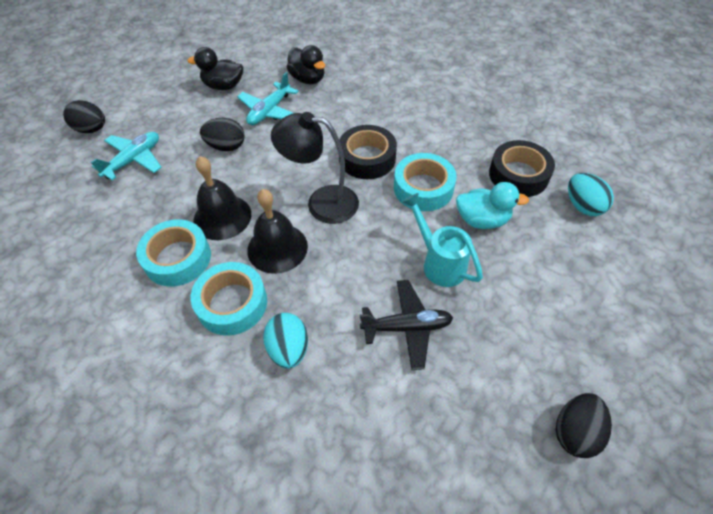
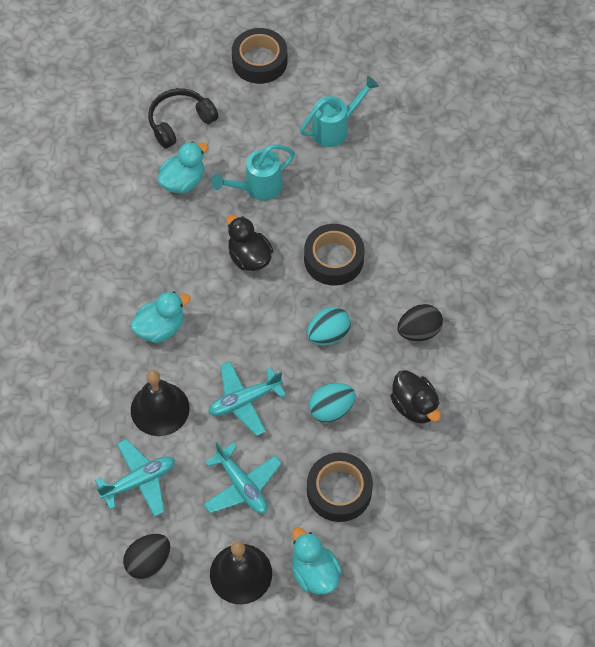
black egg: [63,100,105,133] [200,118,245,151] [556,393,612,458] = 3 -> [123,534,170,579] [397,304,443,341] = 2
black headphones: none = 0 -> [148,88,218,149] = 1
black lamp: [271,112,359,224] = 1 -> none = 0
black plane: [360,280,453,370] = 1 -> none = 0
black tape: [339,125,397,179] [489,140,555,197] = 2 -> [232,28,287,84] [304,224,365,286] [307,453,373,522] = 3
turquoise duck: [456,182,529,229] = 1 -> [130,291,191,343] [157,142,209,194] [292,527,342,595] = 3
turquoise plane: [91,132,162,180] [237,72,299,125] = 2 -> [95,439,175,517] [203,442,282,514] [208,361,286,436] = 3
turquoise tape: [136,219,211,287] [191,262,267,335] [394,153,457,211] = 3 -> none = 0
turquoise watering can: [402,193,483,287] = 1 -> [211,144,295,201] [300,76,379,147] = 2

